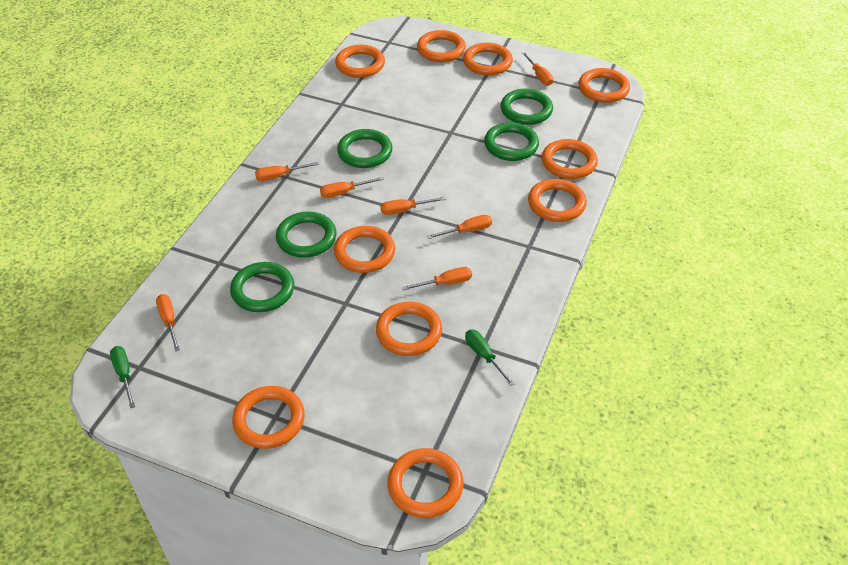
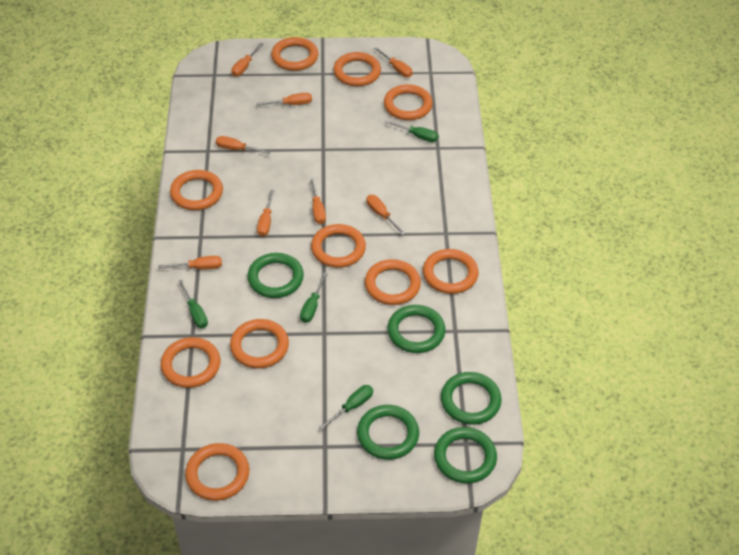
green screwdriver: [110,346,135,409] [465,329,515,386] = 2 -> [179,280,208,328] [300,272,328,323] [319,385,373,430] [385,120,439,142] = 4
orange screwdriver: [156,294,180,352] [255,162,319,181] [320,177,384,198] [380,197,446,215] [402,267,472,290] [427,215,492,239] [521,51,553,85] = 7 -> [158,256,222,270] [216,136,271,154] [231,43,263,76] [256,93,312,106] [257,190,274,237] [310,178,326,224] [366,195,405,235] [374,47,413,77] = 8

